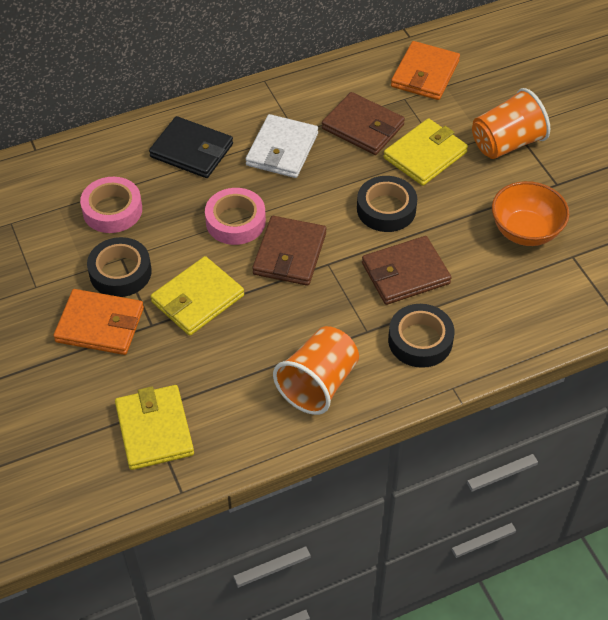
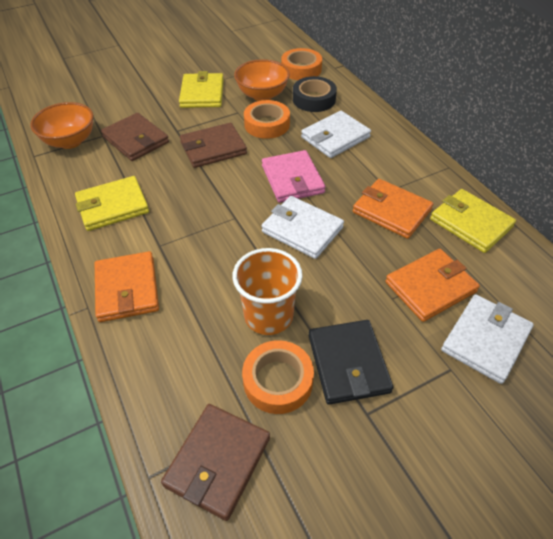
black tape: [87,237,152,297] [357,176,417,232] [388,304,454,368] = 3 -> [293,76,337,112] = 1
orange bowl: [492,181,569,246] = 1 -> [30,102,94,149] [234,59,290,101] = 2
orange cup: [273,326,359,415] [472,88,550,159] = 2 -> [232,248,303,335] = 1
orange tape: none = 0 -> [242,340,314,414] [244,100,290,139] [281,48,322,80] = 3
orange wallet: [53,289,144,355] [391,41,460,100] = 2 -> [95,251,159,322] [353,179,433,239] [385,249,480,322] = 3
pink tape: [80,177,142,233] [205,188,266,245] = 2 -> none = 0
pink wallet: none = 0 -> [262,150,326,203] = 1
white wallet: [246,114,318,178] = 1 -> [262,196,344,259] [301,111,371,158] [441,294,534,384] = 3

